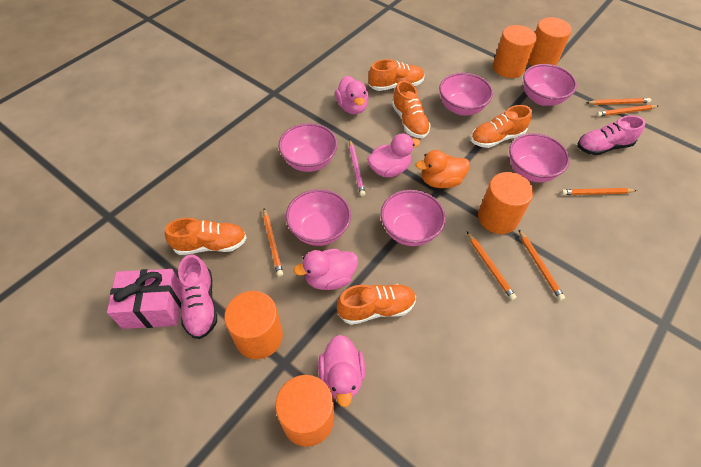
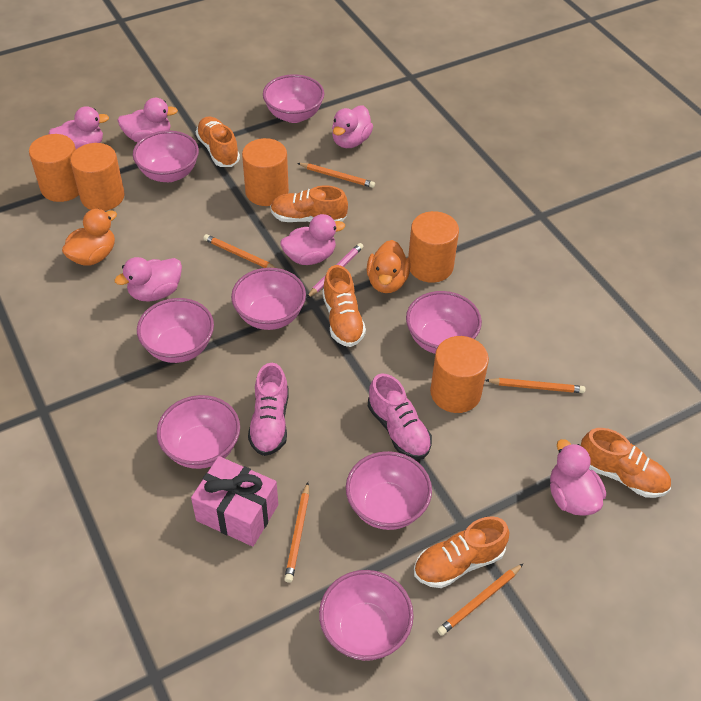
orange duck: [415,150,470,188] = 1 -> [62,209,117,266] [366,240,411,293] = 2
orange pencil: [263,209,283,277] [467,232,517,300] [518,229,565,301] [561,188,637,195] [586,98,651,105] [596,105,658,117] = 6 -> [203,234,276,268] [284,482,309,583] [297,163,375,188] [437,564,523,636] [485,378,586,393] = 5
pink bowl: [278,123,338,172] [286,189,351,246] [380,190,446,246] [439,73,493,115] [509,133,570,183] [523,64,577,106] = 6 -> [133,130,199,182] [137,298,214,363] [157,395,240,469] [231,268,306,330] [263,74,324,123] [319,570,414,661] [346,451,432,530] [406,291,482,354] = 8
pink duck: [293,249,358,290] [318,335,365,407] [335,75,369,114] [367,133,420,177] = 4 -> [48,106,109,149] [114,257,182,302] [117,98,178,142] [280,214,345,265] [332,105,373,148] [550,439,606,516] = 6

